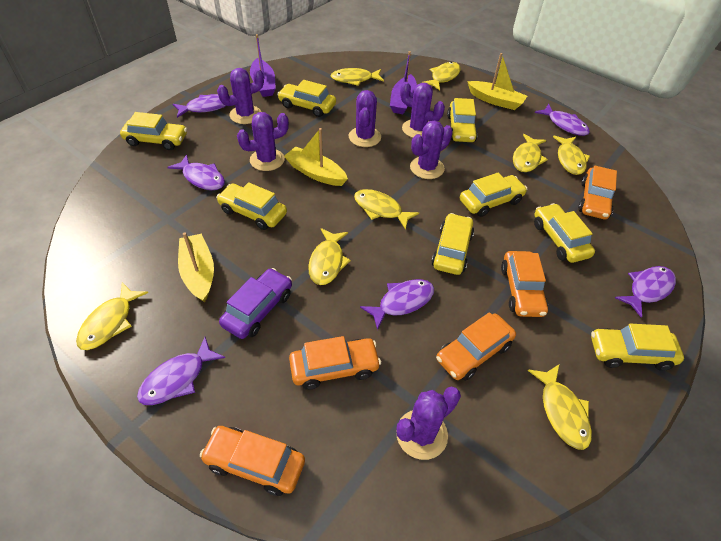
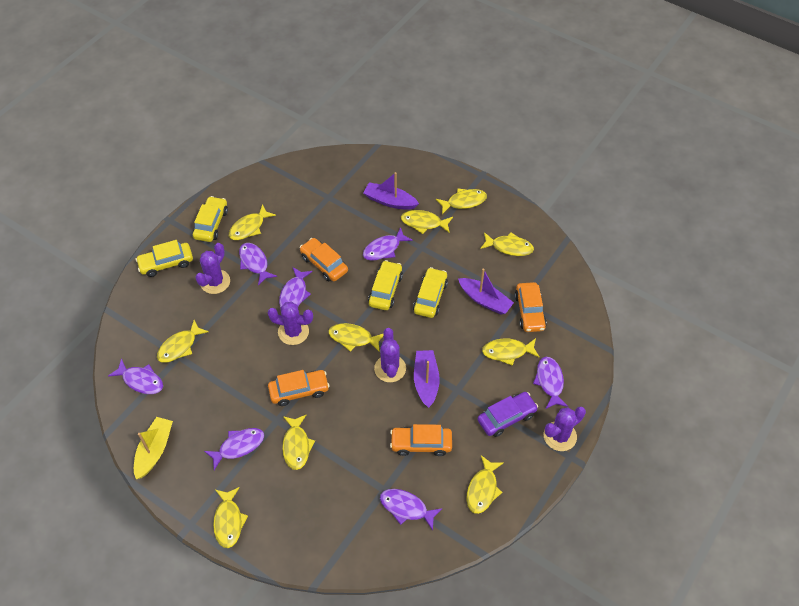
orange car: [200,426,305,496] [289,336,381,390] [436,312,516,381] [501,251,548,317] [578,166,617,219] = 5 -> [268,370,330,406] [300,238,348,282] [390,424,452,456] [515,282,547,332] = 4
purple boat: [250,34,276,97] [390,51,417,114] = 2 -> [363,172,419,210] [414,350,440,408] [458,268,514,315] = 3
purple cactus: [217,68,264,124] [237,112,289,171] [349,90,381,147] [396,386,461,460] [400,82,445,138] [410,120,452,179] = 6 -> [195,243,230,294] [268,302,313,345] [374,328,406,382] [544,406,586,451] = 4
purple fish: [137,337,225,405] [167,155,225,190] [173,94,226,118] [360,279,434,330] [535,104,590,136] [615,266,676,318] = 6 -> [108,358,163,394] [204,428,264,470] [239,243,277,286] [279,267,313,308] [363,227,413,261] [380,489,443,530] [533,357,568,409] = 7
yellow boat: [178,232,214,302] [284,128,348,186] [467,53,527,110] = 3 -> [134,417,173,479] = 1
yellow car: [120,112,187,150] [216,182,287,230] [277,80,336,117] [432,213,474,275] [447,98,478,142] [460,173,527,217] [534,203,595,263] [591,324,684,371] = 8 -> [136,240,193,277] [193,196,228,242] [368,260,403,310] [413,267,448,318] = 4
yellow fish: [76,283,148,350] [308,228,351,285] [331,68,384,86] [354,189,419,230] [422,62,461,90] [513,134,548,172] [528,365,592,450] [553,135,590,175] = 8 -> [157,320,209,363] [213,487,248,548] [229,204,276,240] [282,414,315,470] [329,323,383,352] [401,210,453,234] [436,188,487,214] [467,455,503,514] [480,232,534,256] [482,338,540,366] = 10

